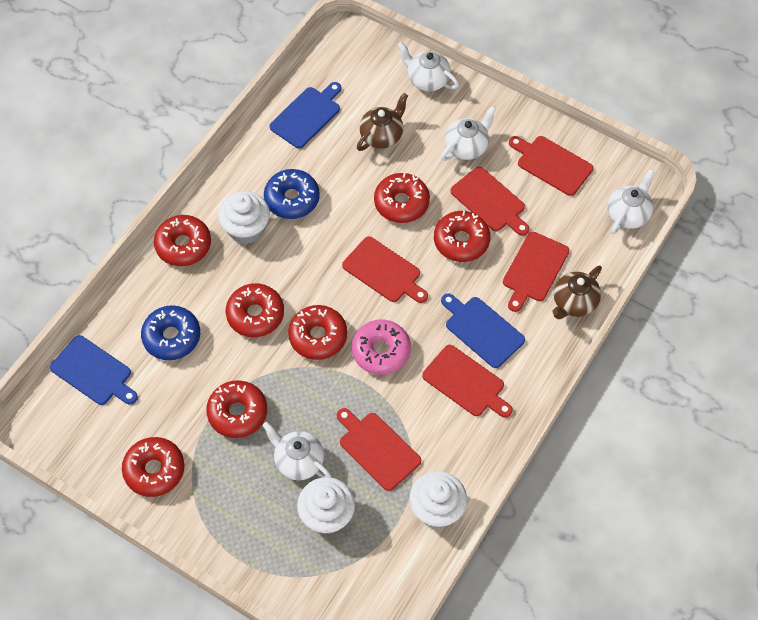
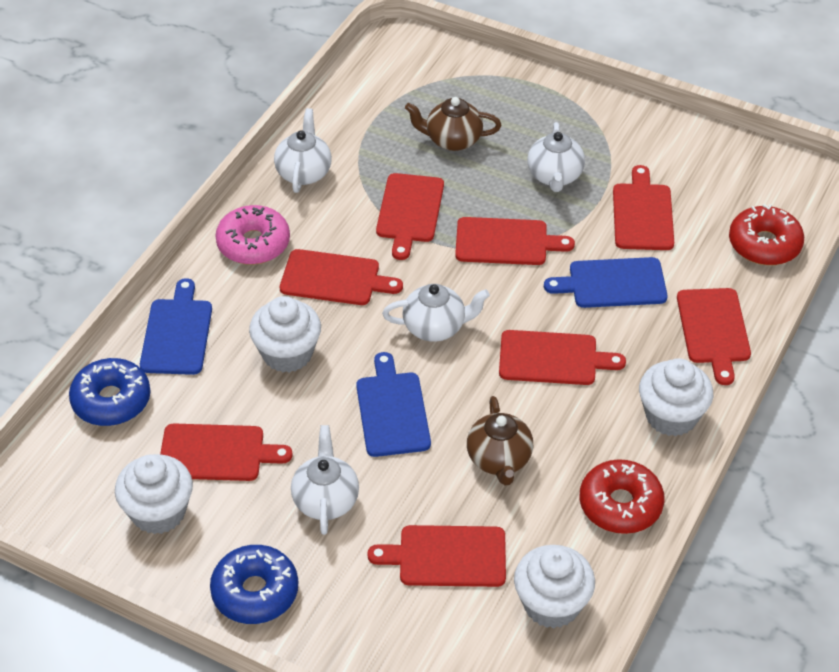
red cutting board: [337,408,421,491] [342,236,428,303] [422,345,513,418] [450,167,529,236] [503,232,570,312] [509,136,593,196] = 6 -> [160,424,293,481] [280,249,403,305] [367,525,506,587] [376,173,444,260] [455,217,575,265] [499,330,626,385] [613,165,674,250] [677,288,751,385] = 8
red donut: [122,437,184,497] [154,215,211,266] [206,380,267,438] [226,283,284,337] [288,305,347,360] [374,173,430,223] [434,211,490,262] = 7 -> [579,459,664,534] [729,204,804,265] = 2
white cupcake: [218,191,270,244] [297,477,355,534] [409,471,467,528] = 3 -> [115,454,193,534] [249,296,321,373] [514,545,595,629] [639,358,713,436] = 4

